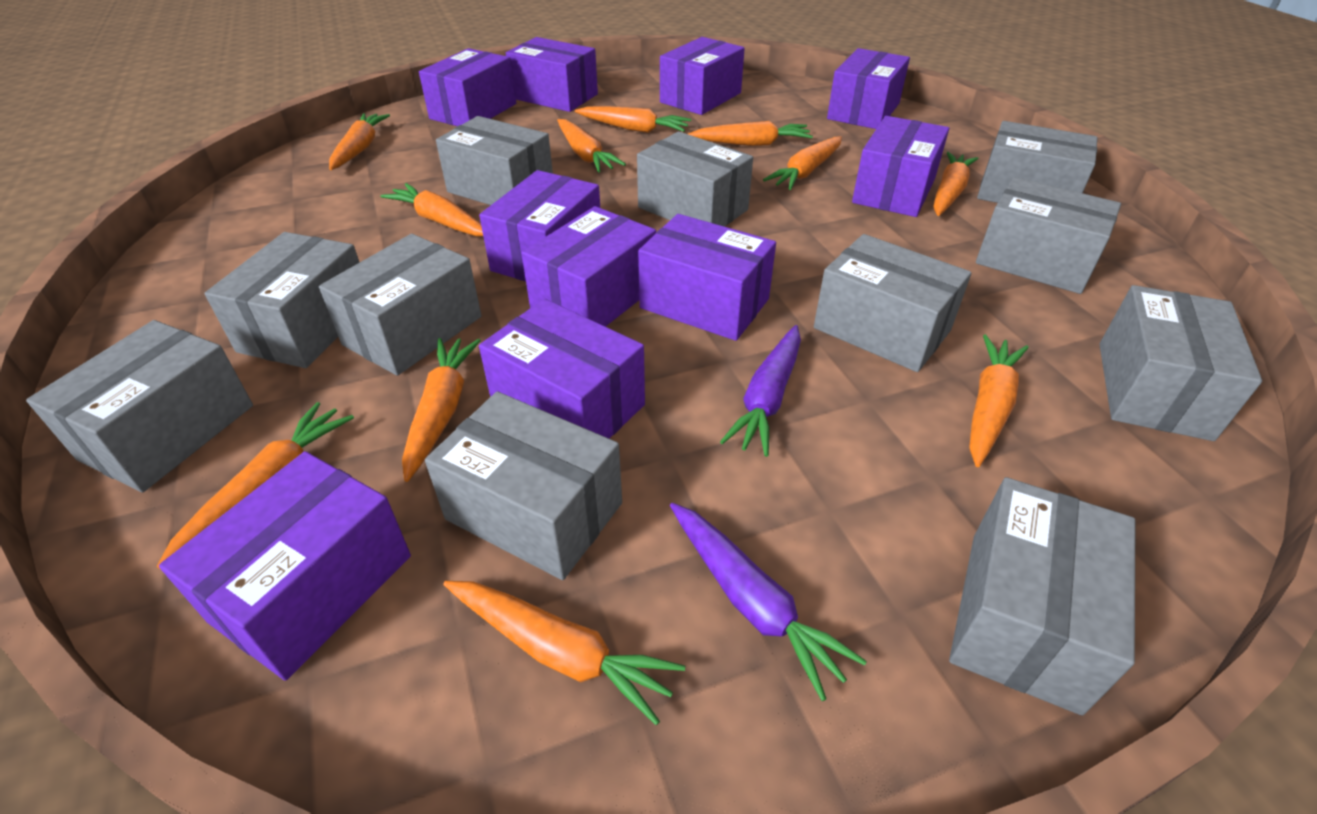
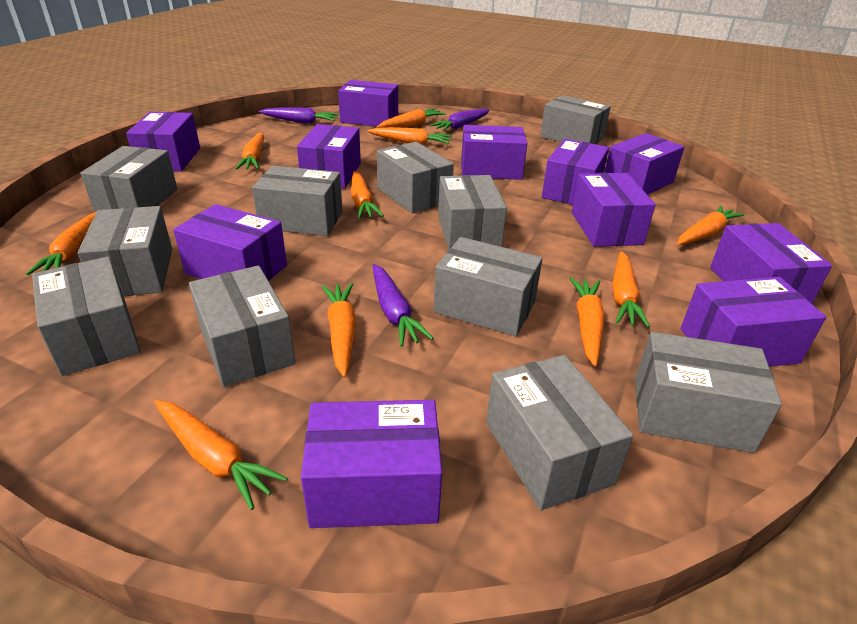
orange carrot: [157,402,354,569] [329,113,390,170] [380,183,483,237] [402,338,481,482] [444,581,685,725] [557,119,626,172] [575,106,691,133] [688,121,813,146] [763,136,842,190] [934,152,978,216] [969,335,1029,467] = 11 -> [26,212,96,275] [154,400,288,510] [235,132,264,169] [321,283,356,378] [351,171,384,219] [368,127,452,145] [377,109,446,128] [569,277,605,366] [612,251,650,328] [677,205,744,245] = 10
purple box: [159,451,411,681] [419,48,516,126] [479,170,600,281] [479,299,645,438] [506,37,598,112] [522,206,656,327] [638,214,776,341] [660,37,745,115] [827,48,910,129] [852,116,949,217] = 10 -> [126,112,200,172] [173,204,287,281] [297,124,361,188] [301,400,442,528] [338,80,398,127] [461,125,527,180] [542,139,609,205] [572,173,656,247] [604,133,684,195] [680,277,826,367] [710,223,832,304] = 11
purple carrot: [670,503,867,701] [720,325,801,457] = 2 -> [259,107,339,124] [373,264,433,347] [430,109,489,131] = 3

